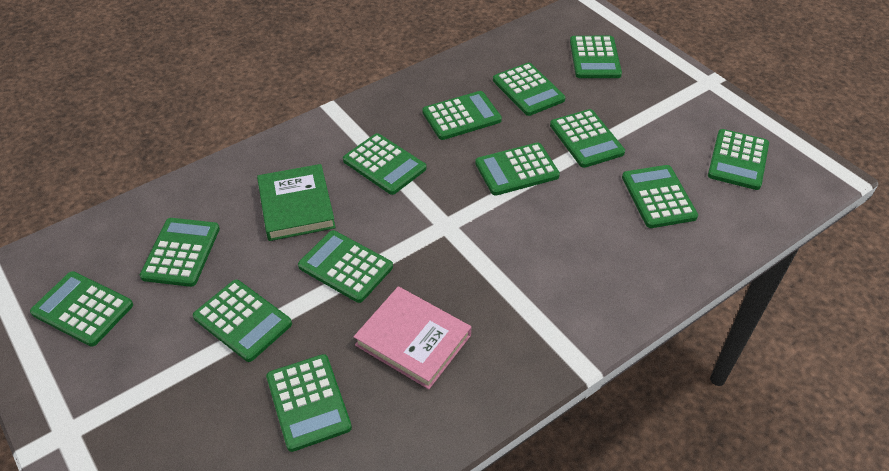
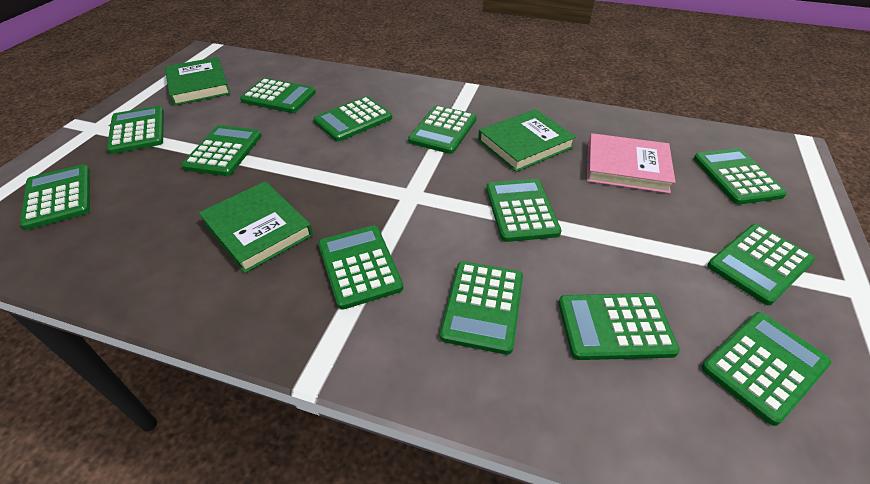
green book: [257,164,336,241] = 1 -> [165,57,230,106] [199,181,313,273] [478,109,576,172] = 3

